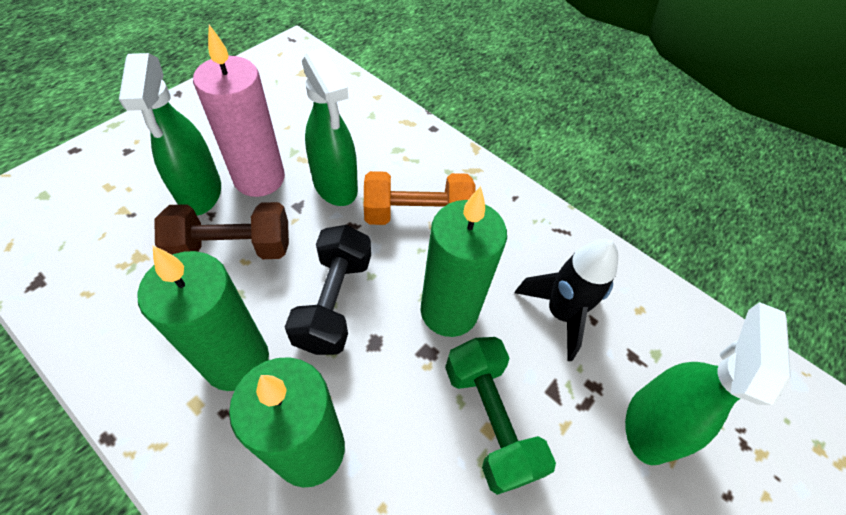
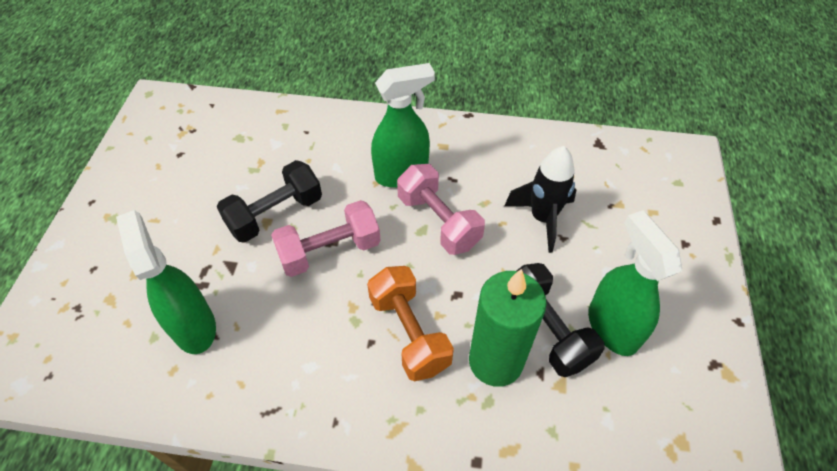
black dumbbell: [285,225,371,355] = 1 -> [217,160,322,243] [516,263,605,377] = 2
brown dumbbell: [154,202,289,259] = 1 -> none = 0
green candle: [137,246,269,391] [229,357,345,488] [420,186,507,337] = 3 -> [469,269,547,387] = 1
green dumbbell: [445,337,556,495] = 1 -> none = 0
pink candle: [193,25,285,197] = 1 -> none = 0
pink dumbbell: none = 0 -> [271,200,381,277] [397,164,485,255] = 2

